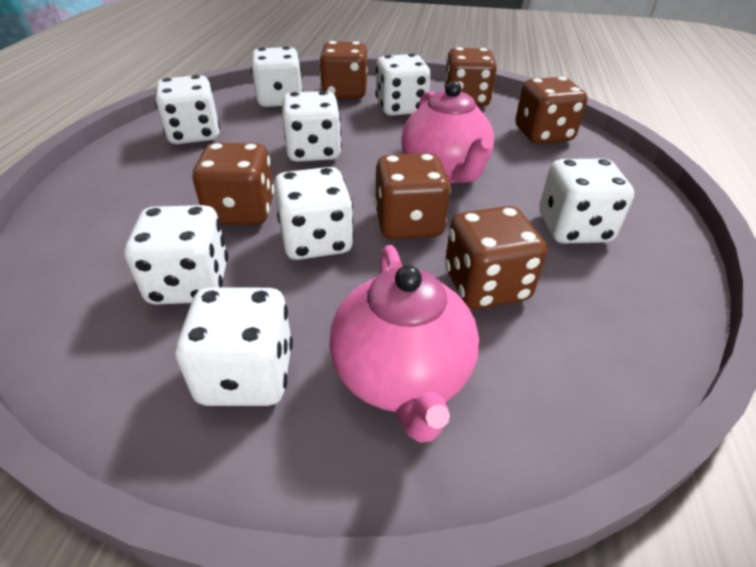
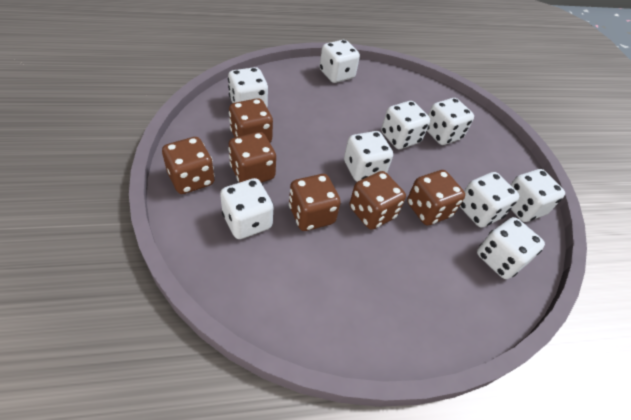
pink teapot: [329,245,479,443] [401,81,494,183] = 2 -> none = 0
white dice: [124,205,228,305] [155,75,220,144] [175,287,293,406] [251,47,303,107] [274,167,354,260] [282,91,342,162] [375,54,431,116] [539,158,634,244] = 8 -> [220,178,273,239] [228,67,268,107] [320,40,360,83] [344,131,393,182] [381,101,430,149] [427,98,474,145] [460,172,519,228] [477,217,545,279] [511,169,565,222] = 9

